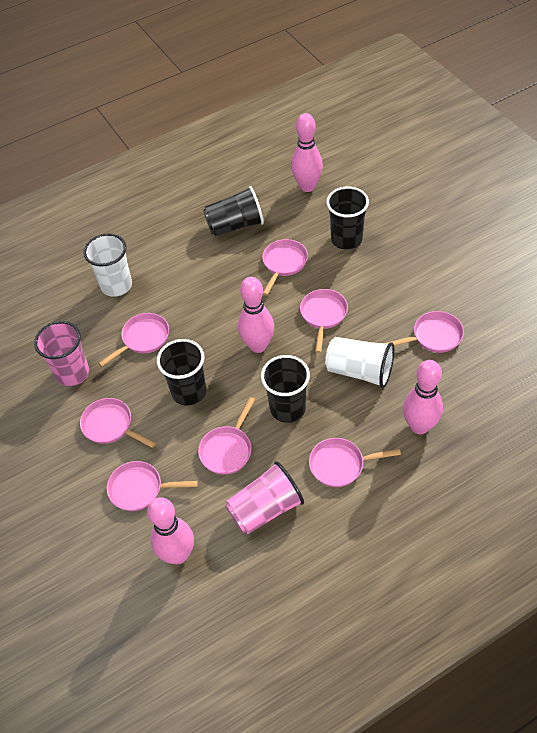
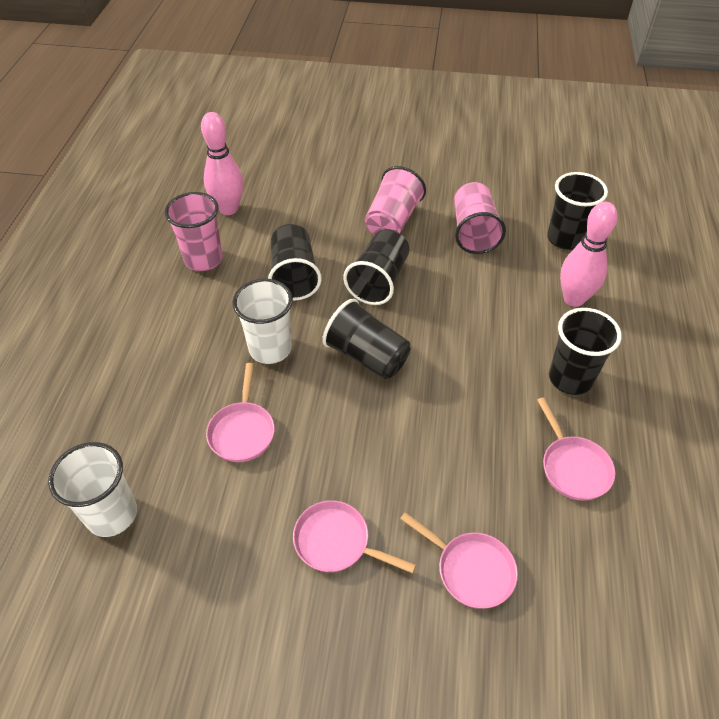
black cup: [157,339,206,406] [203,186,264,236] [261,355,310,423] [326,186,369,250] = 4 -> [268,224,322,301] [322,298,411,379] [343,229,409,305] [547,172,608,250] [549,308,622,395] = 5
pink bowling pin: [147,497,194,564] [238,277,274,353] [291,113,323,192] [403,360,443,434] = 4 -> [201,112,243,215] [560,202,618,307] = 2
pink cup: [34,321,89,386] [225,461,304,535] = 2 -> [165,192,223,271] [365,166,426,235] [454,182,506,254] = 3
pink pan: [80,398,156,448] [98,313,169,367] [107,461,198,511] [198,397,255,475] [262,239,308,295] [300,289,348,353] [309,438,401,487] [385,311,464,353] = 8 -> [206,363,275,462] [293,500,416,573] [400,512,518,609] [537,397,615,501] = 4

